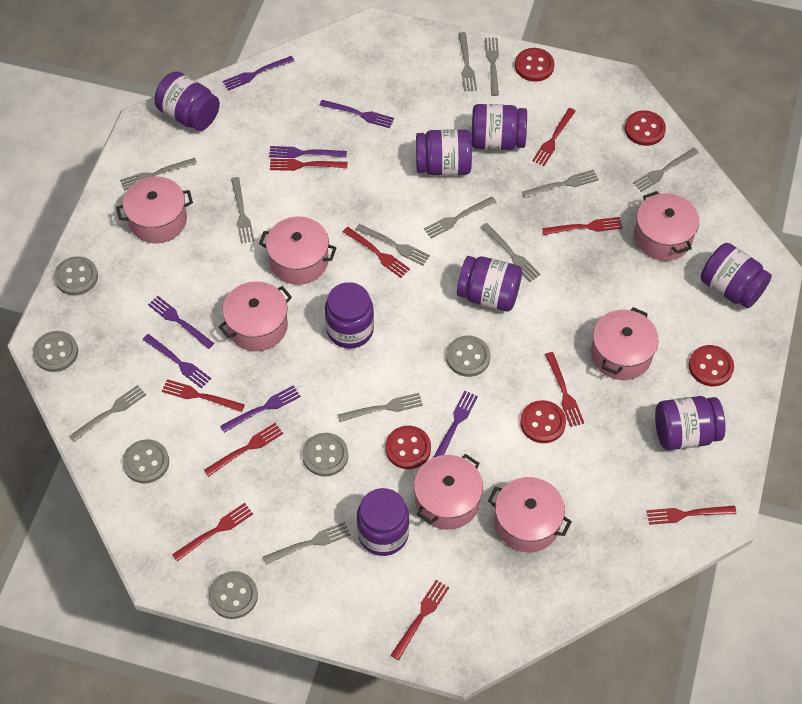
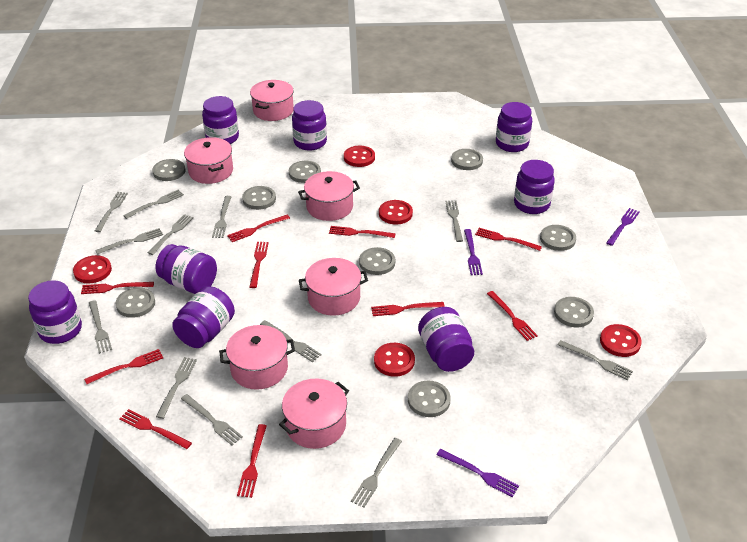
grey button: [33,331,78,372] [54,256,98,295] [122,439,169,484] [209,571,258,619] [302,433,348,477] [446,336,491,377] = 6 -> [115,287,155,318] [152,159,185,181] [242,186,276,210] [289,161,321,183] [359,247,395,275] [408,381,451,417] [451,149,483,170] [540,225,576,251] [554,297,594,327] = 9
pink pot: [116,177,193,243] [219,281,292,351] [259,217,336,285] [414,454,483,530] [488,477,572,552] [591,307,659,380] [634,191,699,261] = 7 -> [184,137,233,184] [219,325,295,390] [250,80,294,121] [279,378,349,449] [298,171,360,221] [299,258,368,316] = 6
purple fork: [143,334,211,389] [148,296,214,349] [220,385,301,433] [223,56,294,91] [269,146,347,158] [319,100,394,128] [433,391,478,458] = 7 -> [437,449,519,497] [464,229,483,275] [606,208,640,246] = 3

